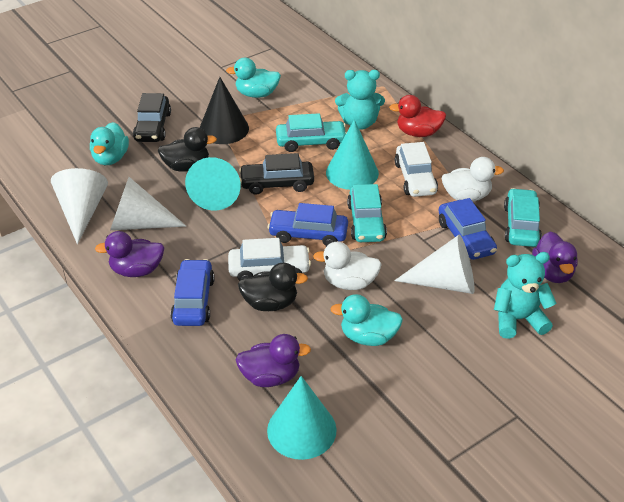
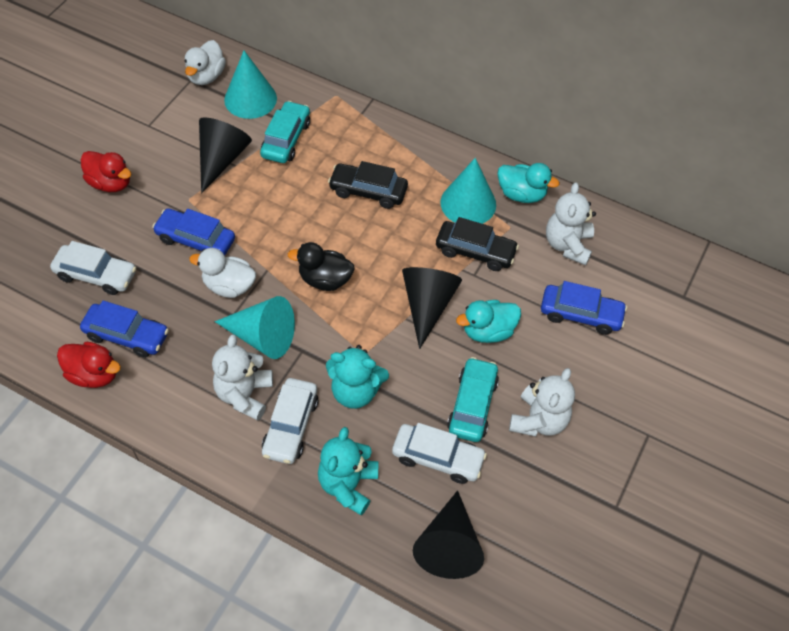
black cone: [200,77,249,144] = 1 -> [199,117,252,193] [402,267,462,349] [413,490,484,579] = 3
black duck: [157,127,217,172] [238,263,308,311] = 2 -> [287,242,355,291] = 1
purple duck: [95,231,164,277] [235,334,311,387] [532,231,578,283] = 3 -> none = 0
red duck: [389,95,446,137] = 1 -> [57,342,121,388] [81,151,131,192] = 2
turquoise car: [276,113,347,152] [347,184,387,242] [504,188,542,247] = 3 -> [260,101,310,163] [447,357,499,442] = 2
turquoise duck: [90,122,129,165] [226,58,281,98] [330,294,403,346] = 3 -> [456,300,521,343] [498,163,560,203] = 2
white car: [228,238,311,281] [395,142,438,197] = 2 -> [50,241,136,295] [262,378,319,464] [392,423,487,484] = 3
white cone: [51,168,108,244] [110,177,187,230] [394,235,475,294] = 3 -> none = 0
white teddy bear: none = 0 -> [212,334,273,420] [509,368,575,437] [546,182,596,265] = 3

